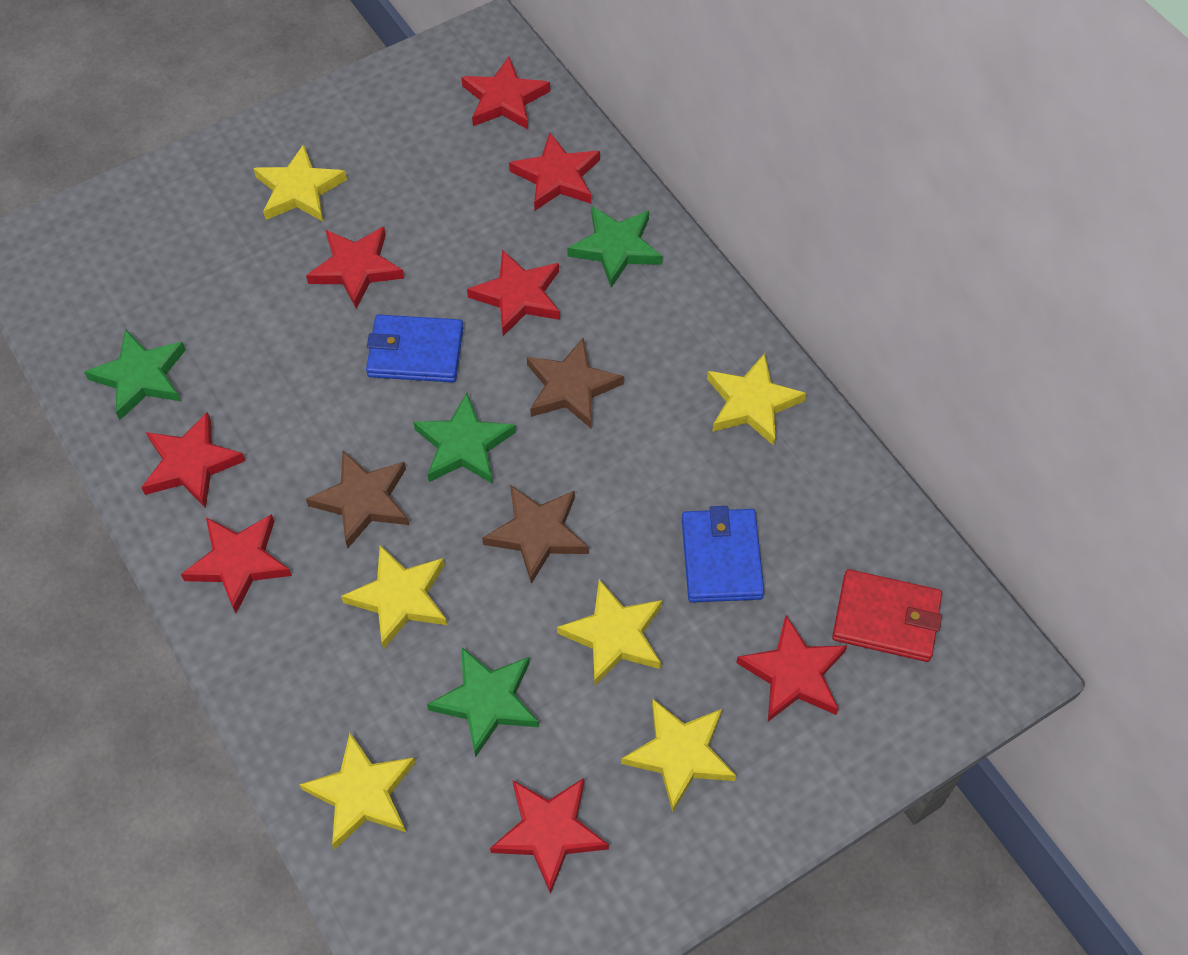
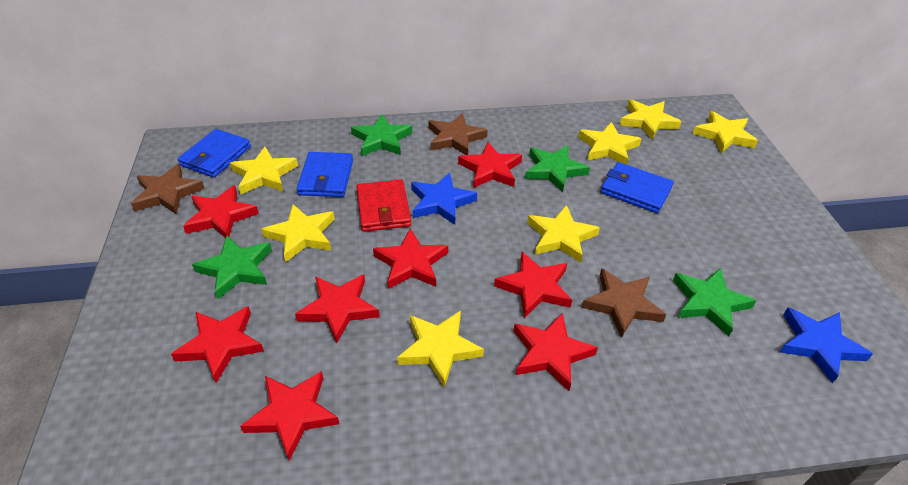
blue star: none = 0 -> [411,172,477,225] [780,307,873,383] = 2
blue wallet: [366,315,463,382] [682,506,764,602] = 2 -> [177,129,251,178] [297,152,353,197] [601,162,674,213] = 3
yellow star: [253,144,347,221] [299,733,415,849] [341,545,447,649] [557,579,662,686] [621,699,736,813] [707,353,807,446] = 6 -> [230,147,298,194] [261,204,335,262] [397,311,484,388] [527,205,600,263] [578,122,641,165] [620,99,681,139] [693,111,758,153] = 7

